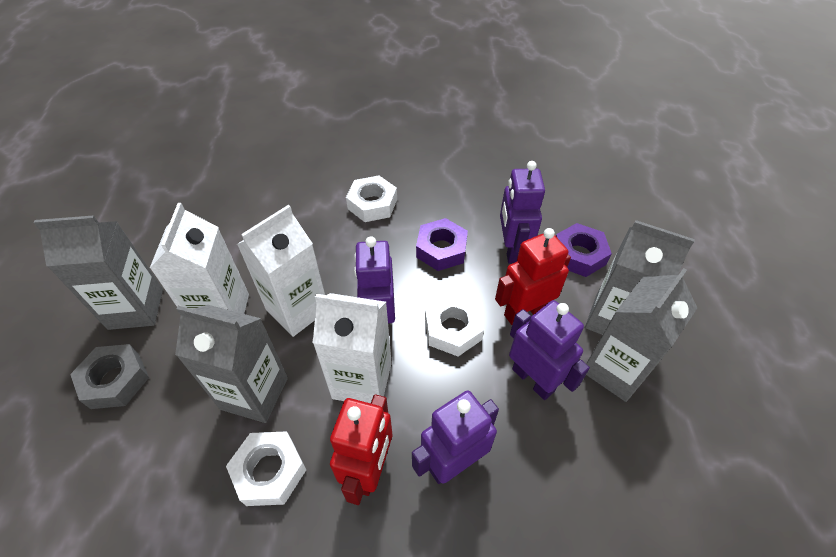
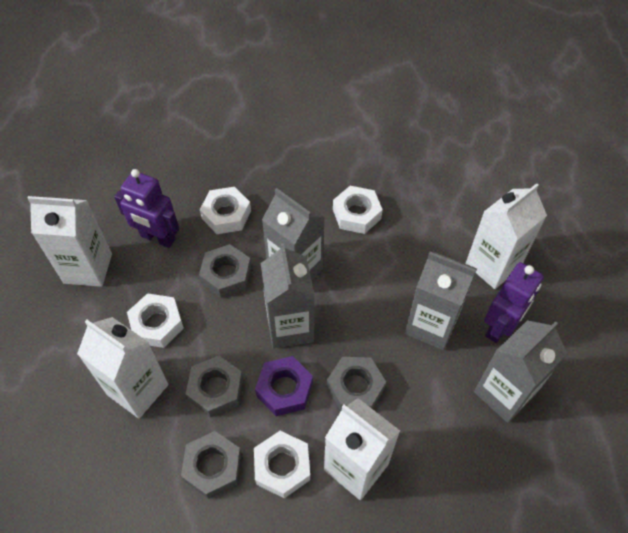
grey nut: [70,344,149,409] = 1 -> [181,431,242,499] [186,356,243,417] [199,244,251,298] [327,357,386,411] = 4
purple nut: [416,218,468,271] [556,223,612,277] = 2 -> [255,356,313,416] = 1
purple robot: [354,236,395,323] [412,390,499,484] [500,161,545,264] [509,300,590,400] = 4 -> [114,169,179,248] [484,262,544,343] = 2
red robot: [330,394,392,505] [495,228,571,325] = 2 -> none = 0
white carton: [150,203,249,314] [237,205,325,337] [313,293,392,403] = 3 -> [27,196,112,287] [77,317,169,419] [324,398,400,500] [465,183,547,289] = 4
white nut: [226,431,306,506] [346,176,397,222] [425,293,484,356] = 3 -> [127,293,184,348] [200,187,251,234] [254,431,310,498] [333,186,383,234] = 4

